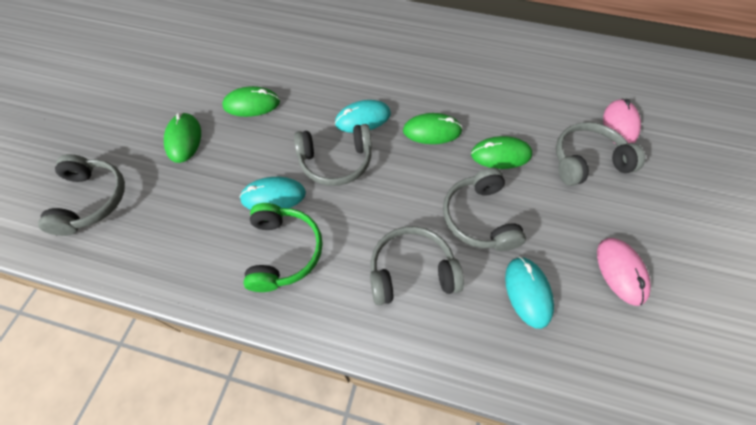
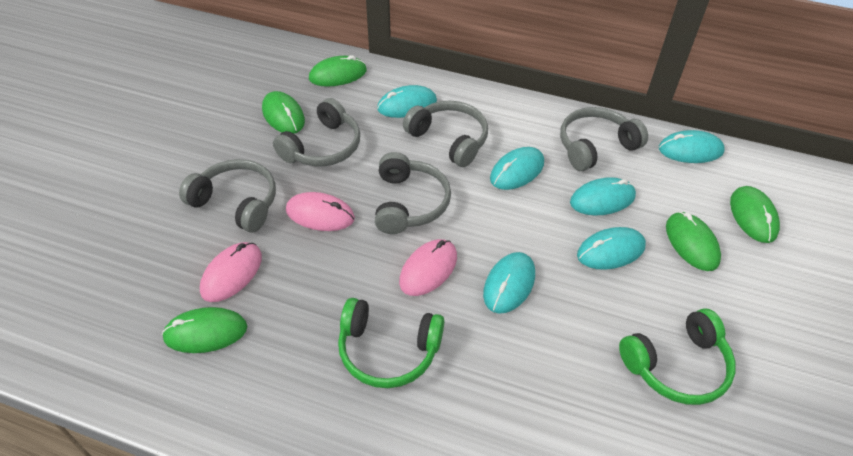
green headphones: [244,203,323,292] = 1 -> [338,298,444,388] [619,308,736,405] = 2
green mouse: [164,113,201,163] [222,86,280,117] [403,113,463,144] [471,136,532,169] = 4 -> [162,307,247,353] [262,91,305,134] [309,55,367,87] [666,212,721,271] [730,186,780,243] = 5
pink mouse: [597,238,651,306] [603,99,641,143] = 2 -> [200,242,262,302] [286,192,355,231] [399,239,457,296] = 3
turquoise mouse: [239,177,306,210] [335,100,391,133] [505,257,554,329] = 3 -> [377,85,437,118] [483,252,535,314] [490,147,544,190] [570,177,636,216] [577,227,646,270] [659,130,725,163] = 6

